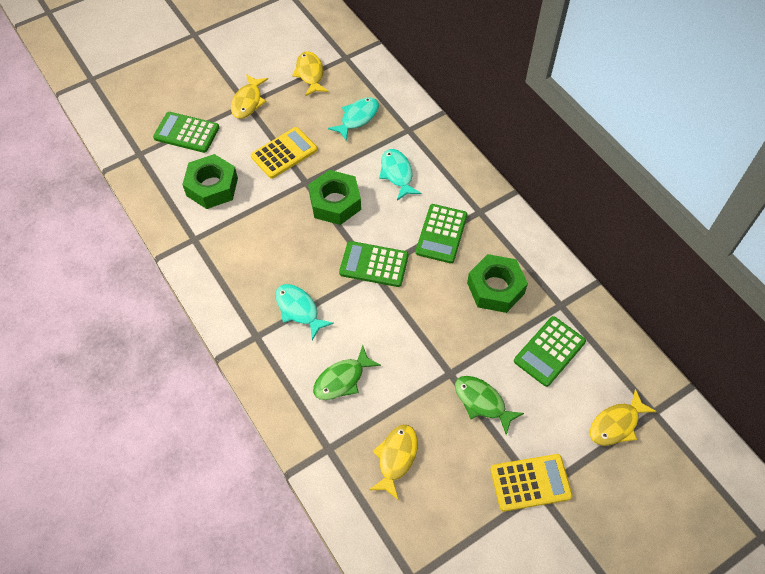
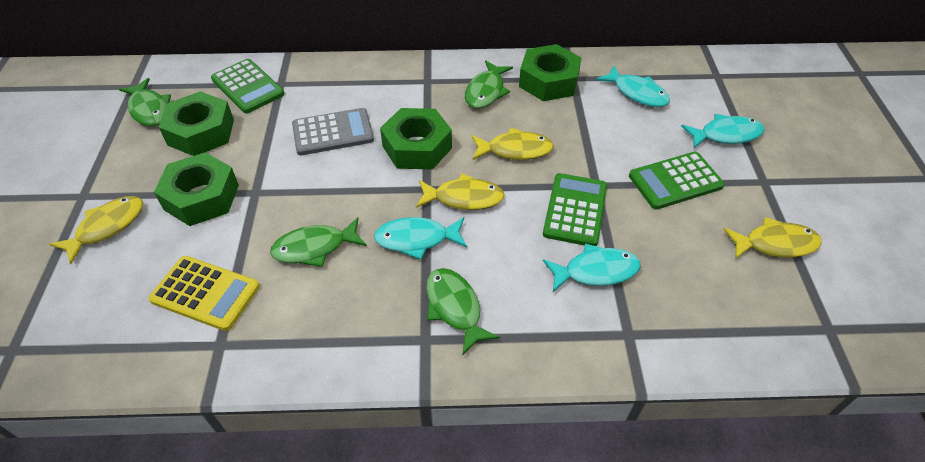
green calculator: [153,112,219,153] [339,241,409,287] [415,204,467,263] [514,316,586,387] = 4 -> [211,59,285,114] [543,173,607,246] [629,152,725,210] = 3
green fish: [313,345,381,400] [455,376,524,435] = 2 -> [119,78,171,127] [270,217,367,267] [426,268,500,356] [465,60,513,109] = 4
green nut: [182,154,238,209] [308,170,361,225] [467,254,528,313] = 3 -> [154,152,239,226] [159,91,234,156] [380,108,452,169] [519,44,581,101] = 4
grey calculator: none = 0 -> [292,108,374,155] = 1
turquoise fish: [275,284,334,340] [328,97,379,141] [379,149,421,200] = 3 -> [374,217,467,260] [543,244,641,292] [596,65,670,107] [681,114,764,148] = 4
yellow calculator: [251,127,317,179] [490,454,573,512] = 2 -> [148,256,260,331] = 1

